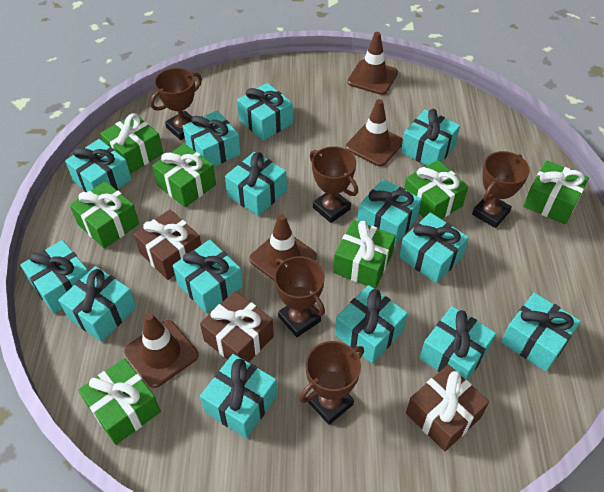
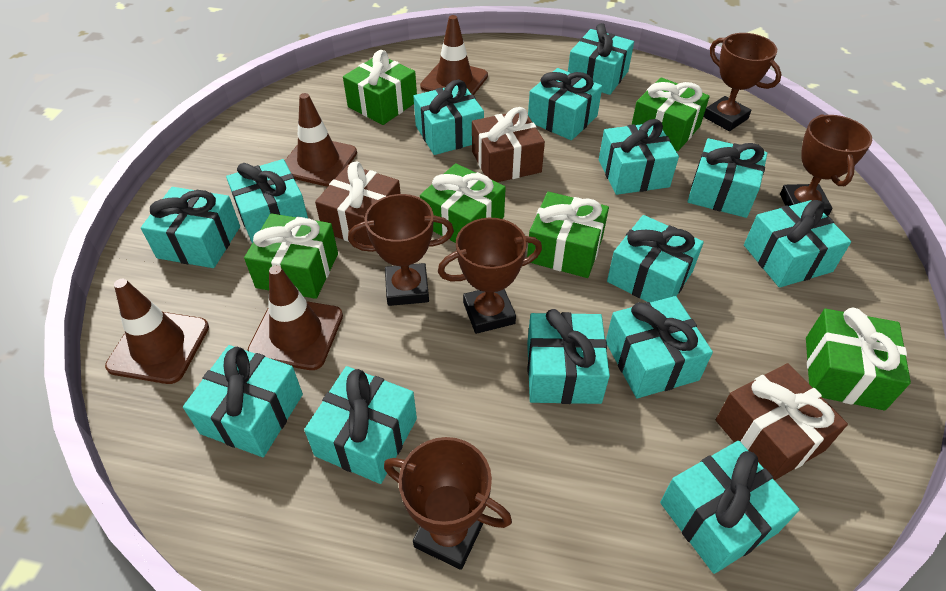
green gift: [70,181,139,249] [78,358,161,445] [100,114,163,174] [152,144,216,207] [333,220,396,289] [404,160,468,219] [523,160,589,225] = 7 -> [244,213,338,299] [343,50,417,125] [420,163,506,243] [527,192,609,278] [632,77,710,151] [806,307,911,410] = 6

